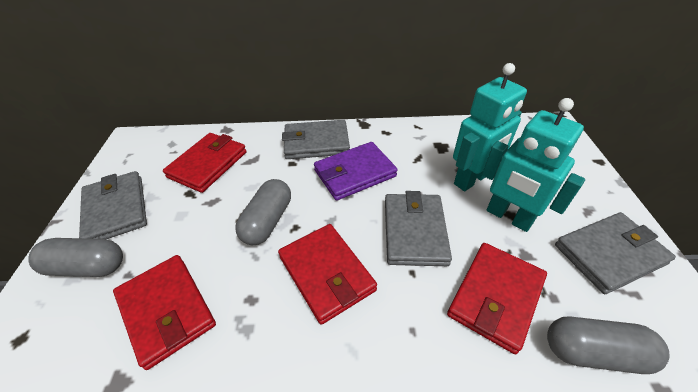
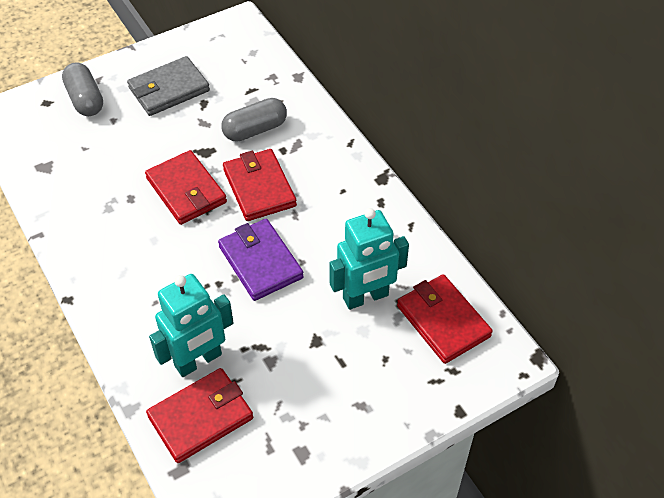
grey capsule: [28,238,123,277] [235,179,291,245] [547,316,670,374] = 3 -> [62,62,103,116] [221,98,287,142] = 2
grey wallet: [79,171,147,239] [282,120,350,159] [385,191,452,266] [555,212,676,294] = 4 -> [127,56,210,116] = 1

